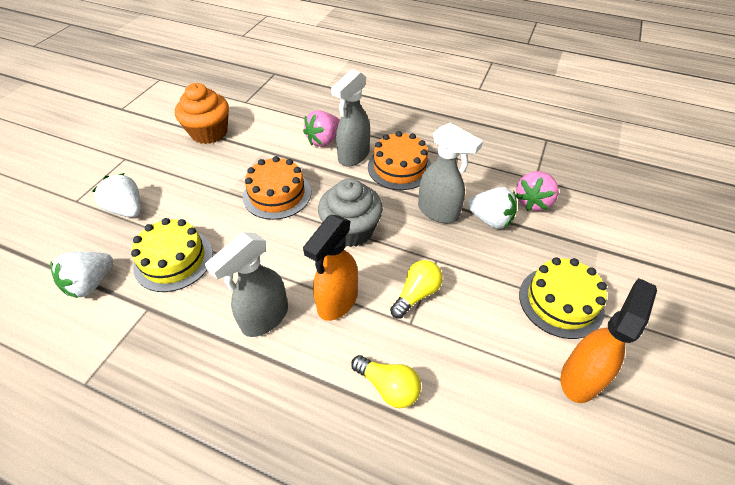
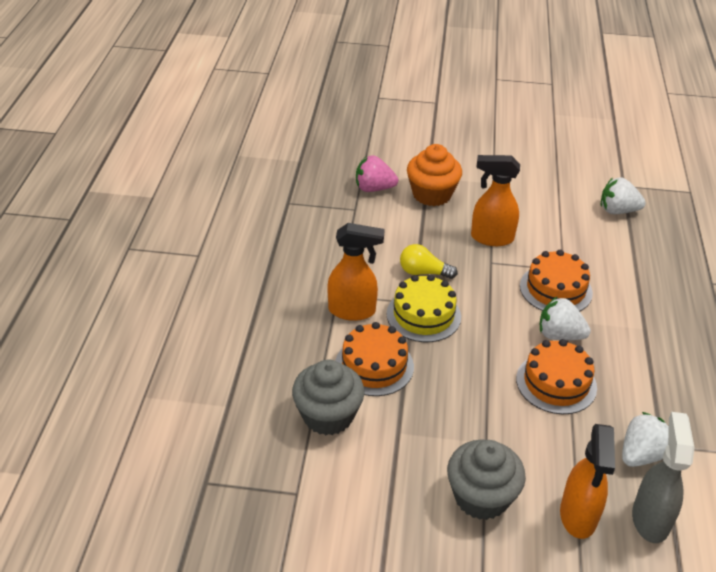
grey cupcake: [318,178,383,247] = 1 -> [292,360,365,435] [447,440,526,520] = 2
grey spray bottle: [205,232,288,337] [331,69,370,167] [418,123,483,223] = 3 -> [632,412,694,543] = 1
orange cake: [243,156,311,220] [368,131,431,190] = 2 -> [335,322,414,396] [516,339,597,414] [520,250,593,311] = 3
orange spray bottle: [303,215,358,321] [560,278,657,403] = 2 -> [327,223,385,321] [471,155,520,246] [560,424,615,539] = 3
pink strawberry: [303,110,340,147] [516,171,559,211] = 2 -> [356,155,398,192] = 1
yellow cake: [131,218,213,292] [519,257,607,339] = 2 -> [386,274,461,342] = 1
yellow light bulb: [351,355,421,408] [390,260,443,318] = 2 -> [400,244,458,279] = 1

